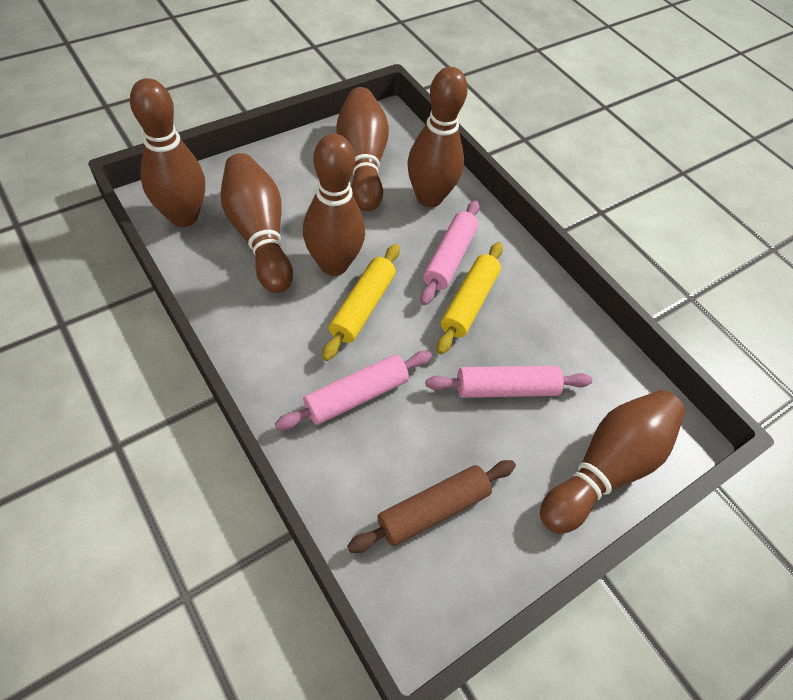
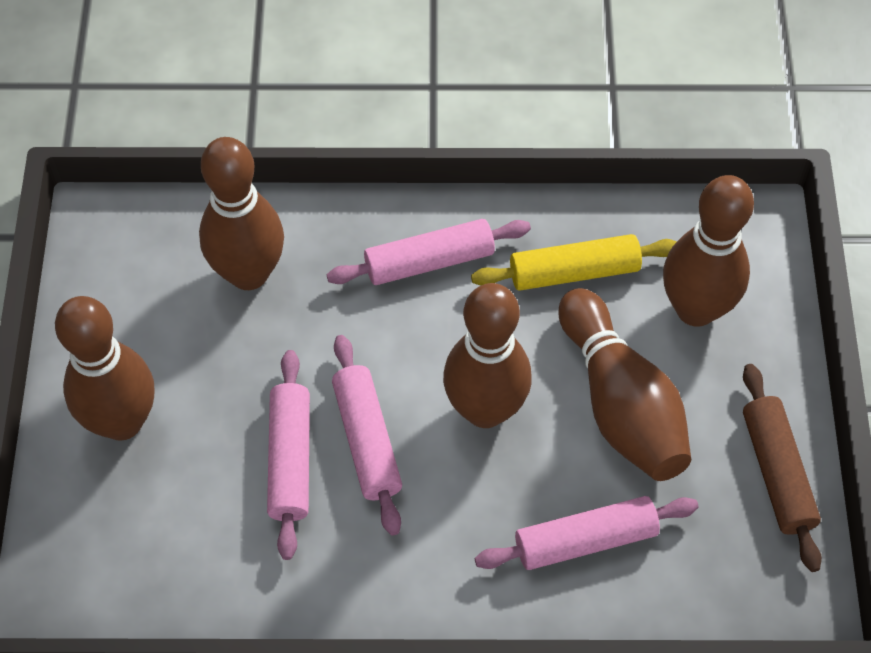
brown bowling pin: [130,78,205,227] [221,153,293,293] [303,134,365,276] [336,87,389,211] [407,67,468,207] [540,390,685,534] = 6 -> [55,296,155,441] [199,137,284,290] [443,283,532,428] [559,288,691,481] [663,175,754,327] = 5
pink rolling pin: [275,351,432,430] [420,200,480,305] [426,366,592,398] = 3 -> [267,350,310,560] [327,219,531,285] [332,335,402,536] [475,496,698,570] = 4
yellow rolling pin: [322,244,400,361] [437,242,503,355] = 2 -> [471,234,677,291] = 1

